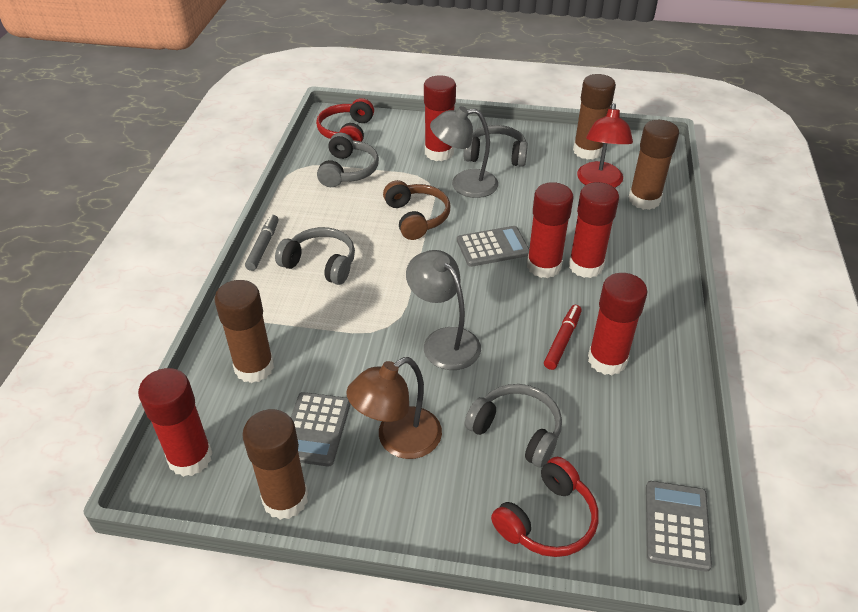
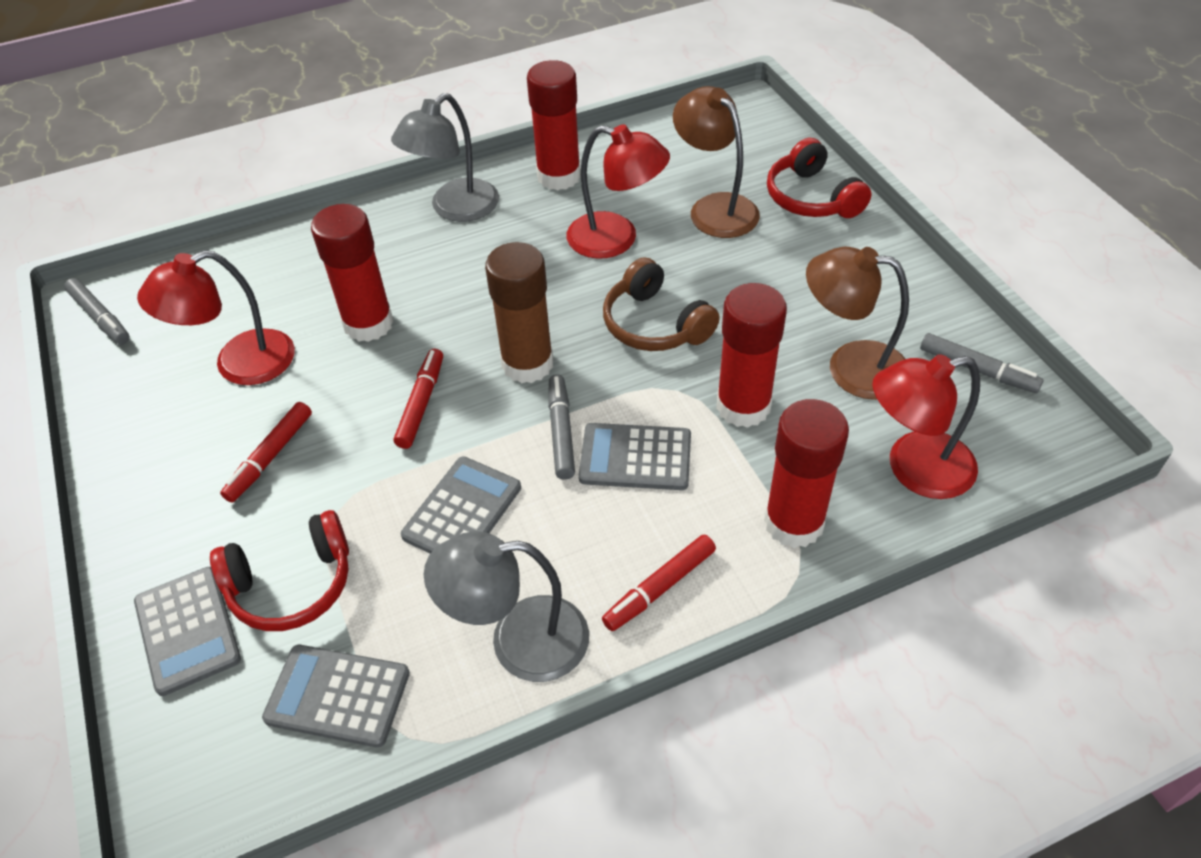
brown glue stick: [214,280,274,383] [242,409,308,520] [573,74,616,160] [628,120,679,210] = 4 -> [485,242,553,383] = 1
brown lamp: [346,357,442,459] = 1 -> [673,86,760,238] [806,246,909,400] = 2
grey calculator: [291,392,350,467] [457,226,529,267] [646,481,712,572] = 3 -> [134,567,241,696] [262,645,410,748] [401,456,521,554] [579,423,691,490] = 4
grey headphones: [275,227,355,285] [317,133,379,187] [464,125,528,167] [465,384,562,468] = 4 -> none = 0
grey marker: [245,215,279,271] = 1 -> [64,278,130,345] [548,374,575,480] [920,333,1043,393] = 3
red glue stick: [138,368,212,477] [424,75,456,161] [527,182,574,278] [569,182,619,278] [588,273,647,375] = 5 -> [311,204,394,342] [527,60,581,191] [716,283,787,428] [764,399,849,548] = 4
red lamp: [577,103,633,188] = 1 -> [137,250,295,385] [567,124,670,259] [872,354,980,499] = 3
red marker: [544,305,582,370] = 1 -> [220,402,312,502] [394,349,443,449] [602,534,716,631] = 3

